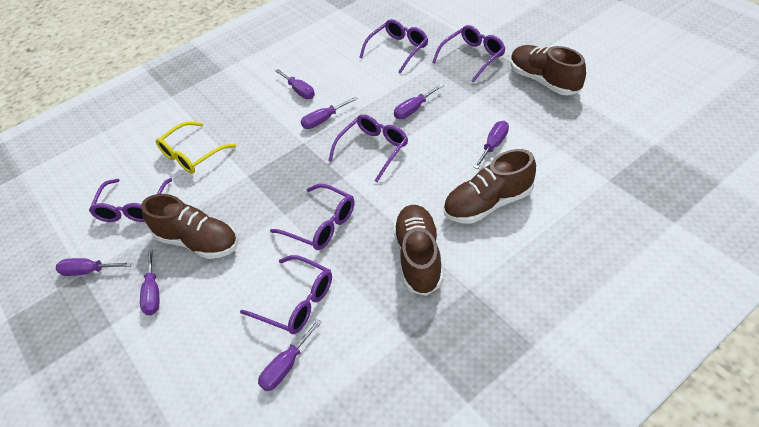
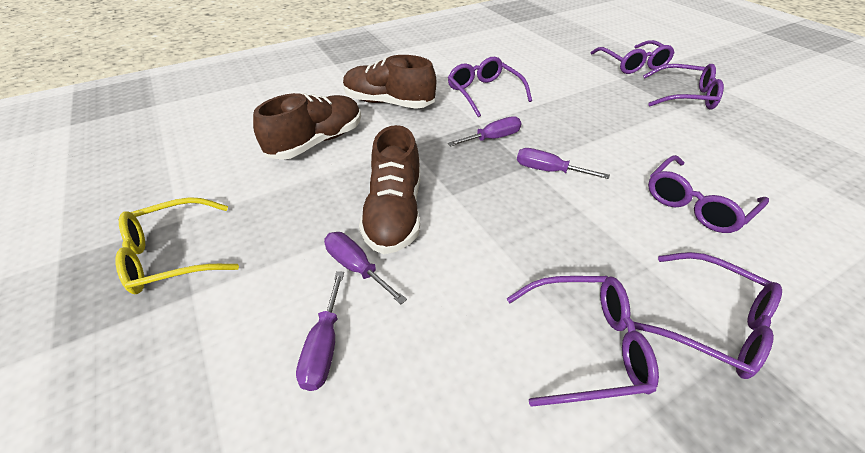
brown shoe: [141,194,238,259] [393,205,443,296] [443,149,536,224] [511,45,586,95] = 4 -> [253,93,361,160] [343,55,436,109] [359,125,420,254] = 3
purple screwdriver: [56,258,132,276] [140,249,159,315] [258,319,322,391] [276,69,315,99] [301,96,358,129] [394,84,444,119] [473,121,509,169] = 7 -> [296,271,344,391] [324,232,407,304] [448,116,521,146] [517,148,610,179] = 4

